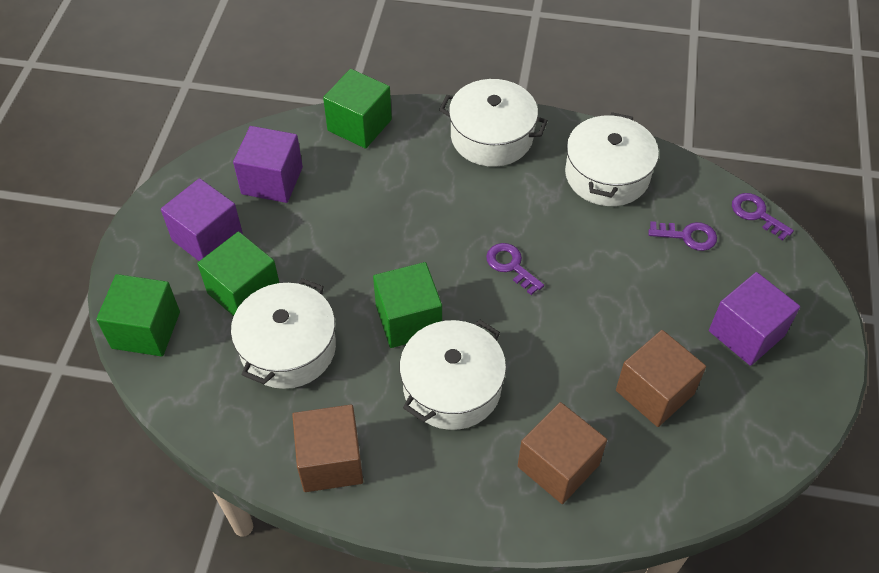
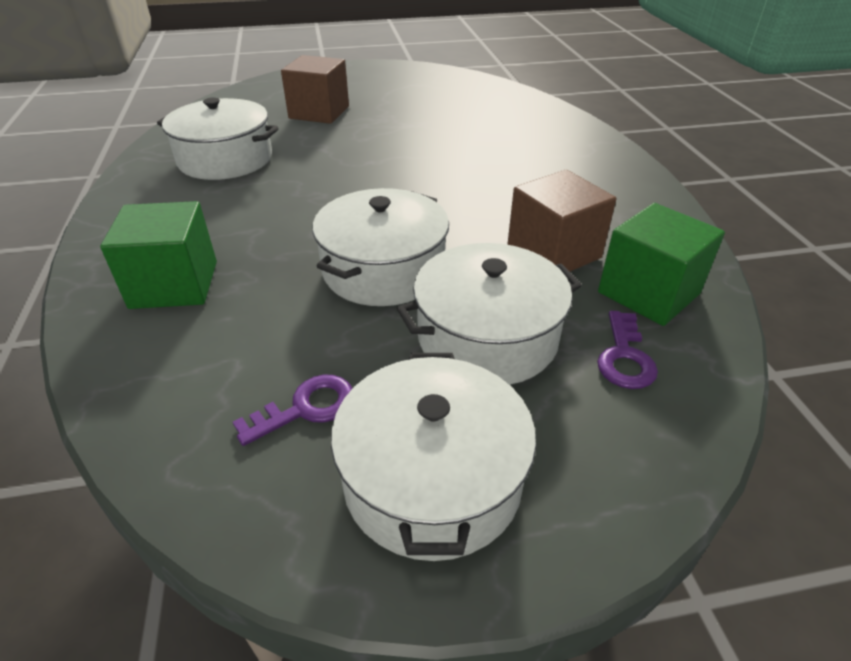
brown cube: [292,405,363,492] [518,402,607,504] [616,330,706,427] = 3 -> [281,55,349,124] [507,170,616,272] = 2
green cube: [96,274,180,357] [197,232,279,316] [323,69,392,149] [373,262,442,348] = 4 -> [100,201,217,309] [598,203,725,326] = 2
purple cube: [161,178,243,261] [233,126,303,203] [709,272,800,366] = 3 -> none = 0
purple key: [486,243,544,295] [648,221,717,251] [732,193,794,241] = 3 -> [233,375,352,446] [597,311,658,389] = 2

